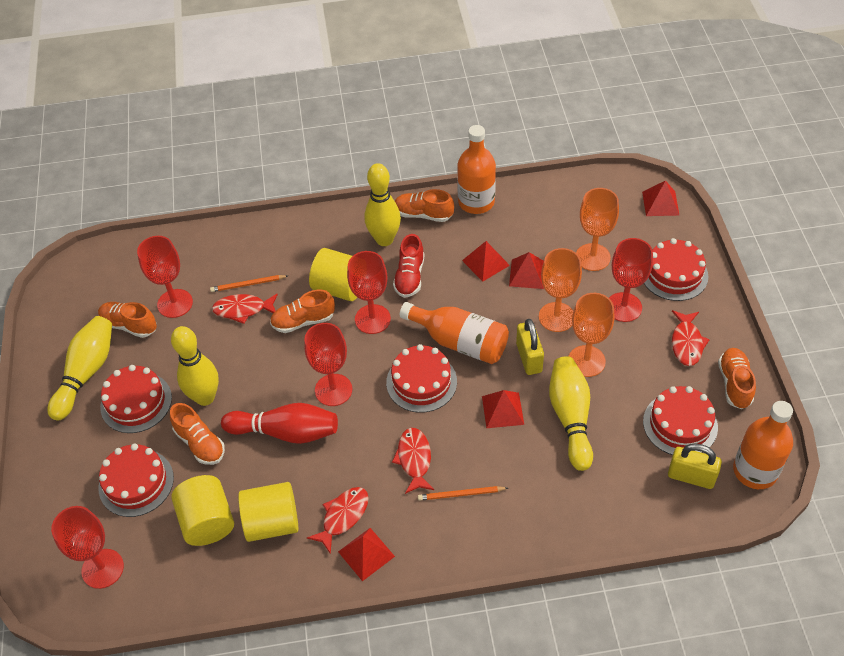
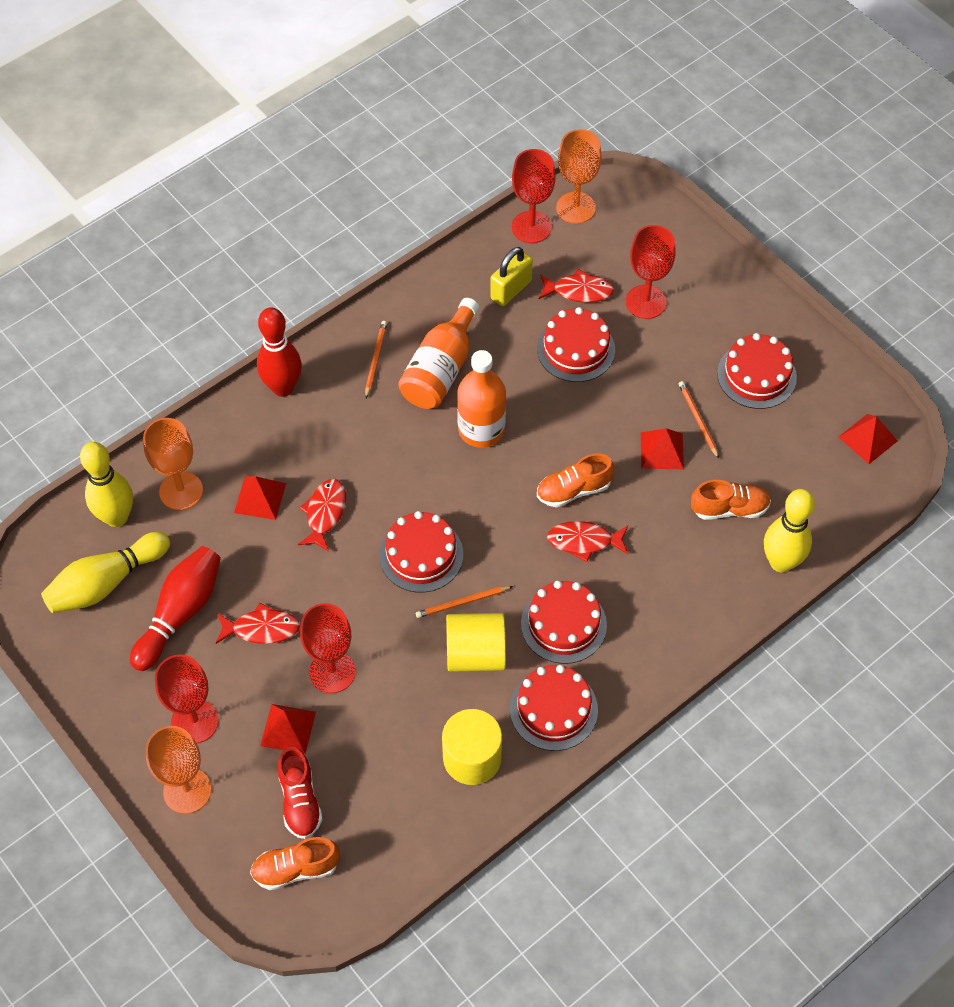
orange bottle: [400,302,509,364] [457,125,496,214] [733,401,793,489] = 3 -> [398,298,479,409] [457,350,506,448] = 2
orange pencil: [210,275,288,292] [418,486,508,501] = 2 -> [365,321,387,398] [416,586,513,618] [679,381,719,459] = 3
orange shoe: [98,302,157,338] [170,403,225,465] [270,290,335,333] [395,189,454,222] [718,348,756,409] = 5 -> [250,837,340,890] [537,453,614,508] [691,480,771,520] = 3
red bowling pin: [221,403,338,444] = 1 -> [130,546,221,671] [257,307,302,397] = 2
red goblet: [51,506,124,589] [137,236,193,318] [304,323,352,406] [347,251,391,334] [609,238,653,322] = 5 -> [155,654,219,743] [300,603,356,693] [512,149,556,243] [626,225,676,319] = 4
red pyramid: [338,528,395,581] [462,241,510,282] [482,390,524,428] [509,252,544,289] [642,181,680,216] = 5 -> [234,476,286,520] [260,704,316,754] [641,429,684,470] [839,414,898,464] = 4
yellow bowling pin: [47,316,112,421] [171,326,219,406] [365,163,401,246] [549,356,593,471] = 4 -> [41,532,170,613] [80,442,133,527] [764,489,815,573] = 3
yellow cylinder: [171,475,234,546] [238,482,298,542] [309,248,357,301] = 3 -> [442,709,502,785] [446,613,506,672] = 2
yellow padlock: [516,319,544,375] [668,444,722,489] = 2 -> [490,247,533,306] = 1

